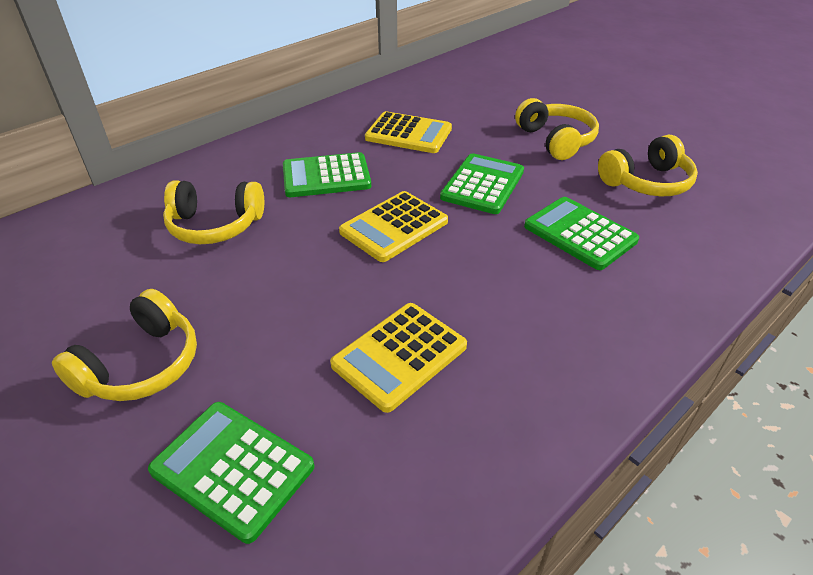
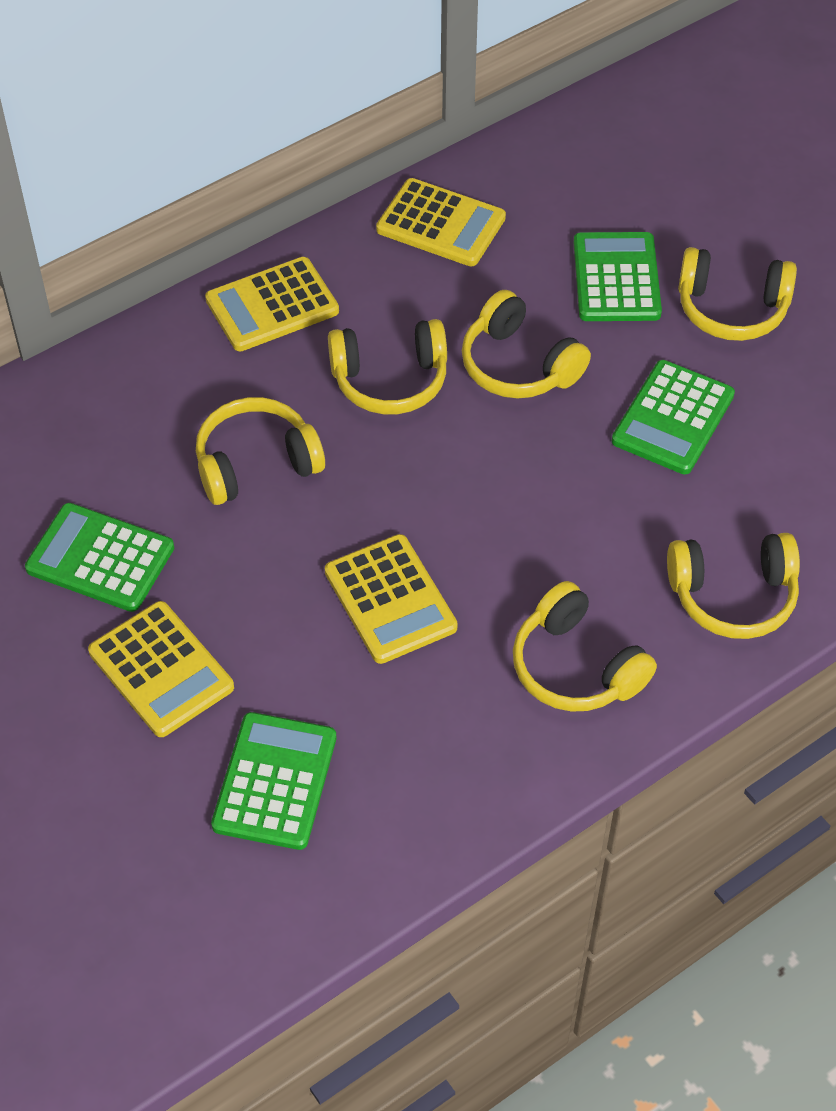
yellow calculator: [330,303,467,413] [339,191,448,262] [365,111,452,153] = 3 -> [88,601,234,737] [205,257,339,352] [325,534,458,664] [376,178,506,266] = 4
yellow headphones: [52,289,197,401] [163,180,264,244] [515,98,599,160] [598,135,698,196] = 4 -> [196,397,325,505] [328,319,447,415] [462,290,591,399] [513,581,657,712] [667,533,800,639] [678,247,797,341] = 6

